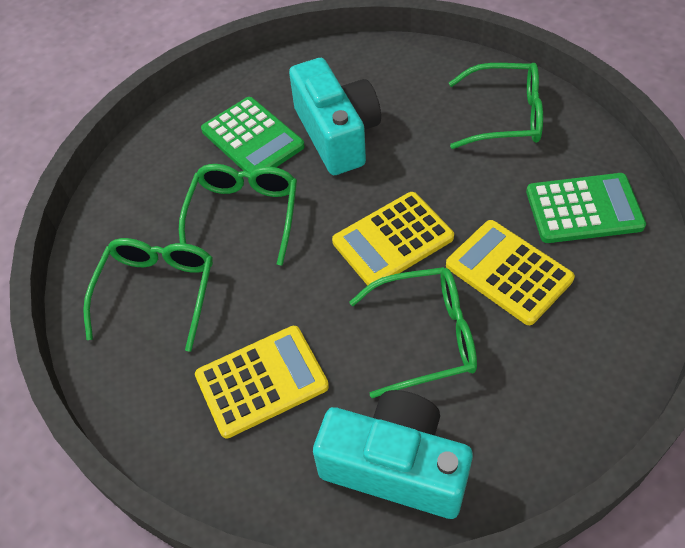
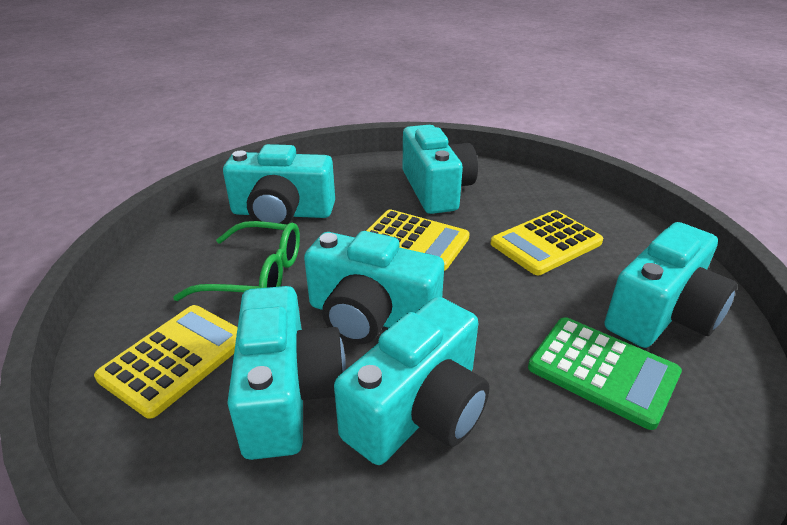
green calculator: [201,97,305,173] [526,173,646,243] = 2 -> [528,317,682,430] = 1
green glasses: [83,238,213,352] [179,164,297,266] [349,267,477,398] [449,63,543,149] = 4 -> [173,221,300,301] = 1
turquoise camera: [289,58,381,175] [313,390,473,519] = 2 -> [223,144,335,229] [227,286,346,460] [304,231,444,344] [334,297,490,465] [403,125,478,214] [604,222,738,348] = 6

